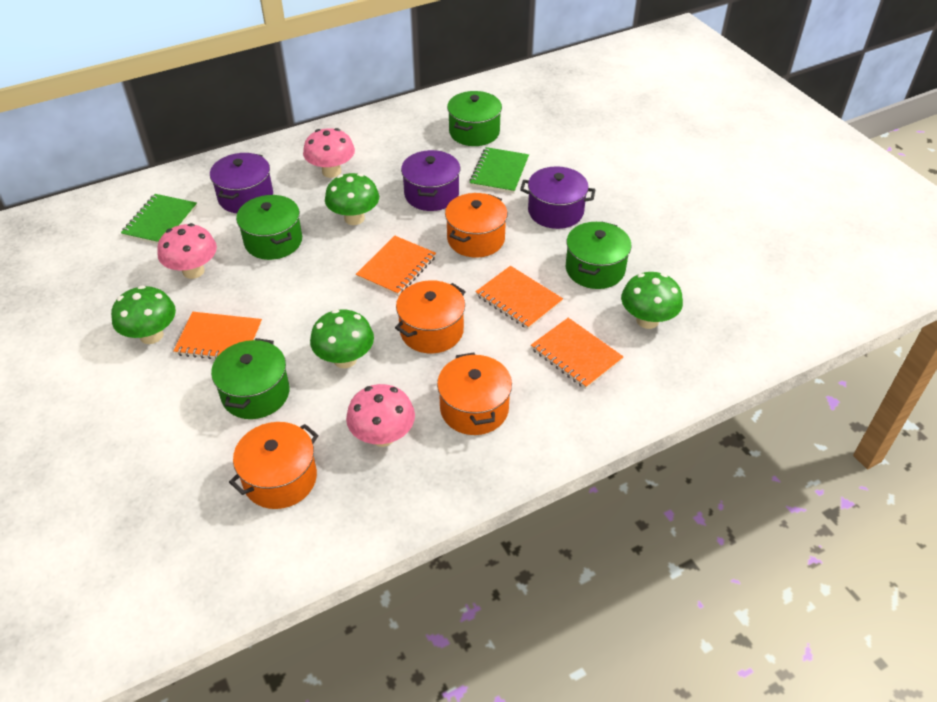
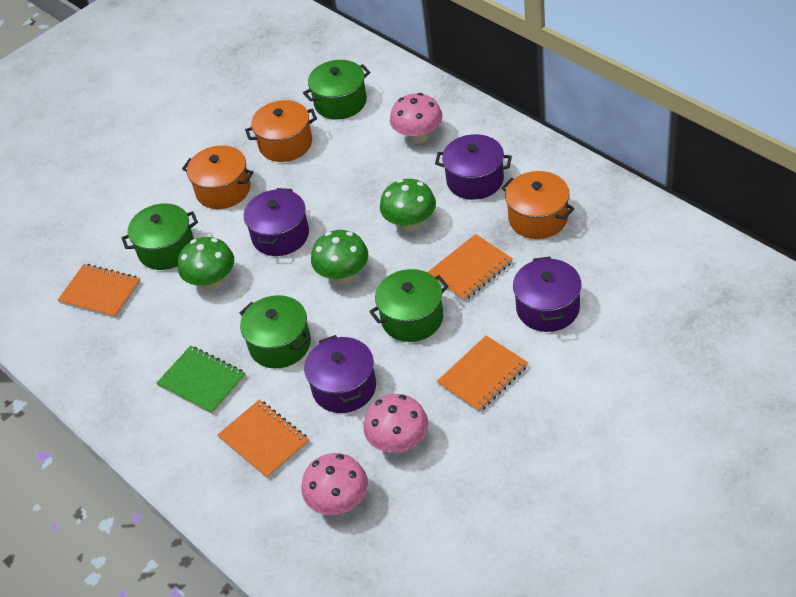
green mushroom: [111,285,176,344] [310,309,374,368] [325,173,379,225] [621,272,683,329] = 4 -> [178,237,234,290] [311,230,368,284] [380,179,436,232] = 3
green notebook: [121,194,197,244] [469,147,529,194] = 2 -> [156,346,246,415] = 1
orange pot: [229,422,319,509] [395,280,466,354] [437,352,512,435] [445,193,508,258] = 4 -> [182,145,253,209] [245,100,317,162] [501,171,574,239] = 3
purple pot: [210,153,273,213] [401,150,460,211] [520,166,595,229] = 3 -> [244,188,309,256] [304,335,376,413] [435,134,512,200] [513,257,582,332] = 4

